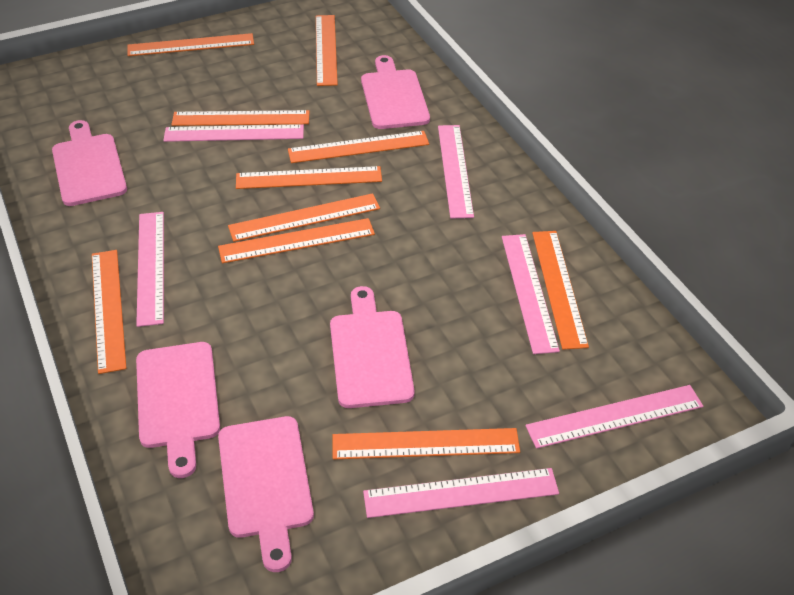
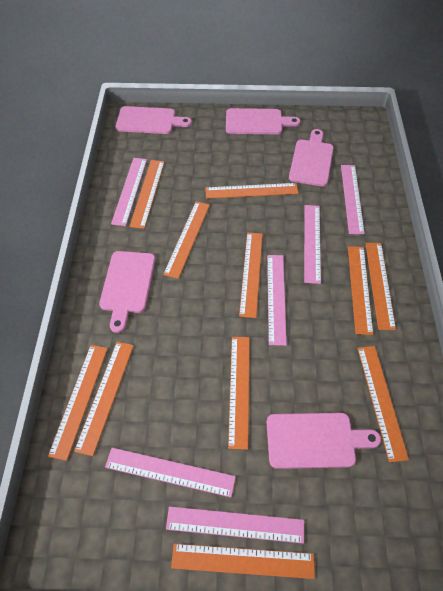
orange ruler: [92,250,127,374] [127,33,254,56] [171,110,310,126] [218,218,375,263] [228,193,380,242] [236,166,382,189] [288,131,429,163] [316,15,338,86] [333,428,520,460] [532,231,589,350] = 10 -> [48,345,108,461] [74,342,134,456] [130,160,165,229] [163,201,210,279] [171,544,315,579] [205,183,299,199] [228,337,250,450] [239,232,263,318] [348,246,373,335] [357,346,409,462] [365,243,396,330] = 11

